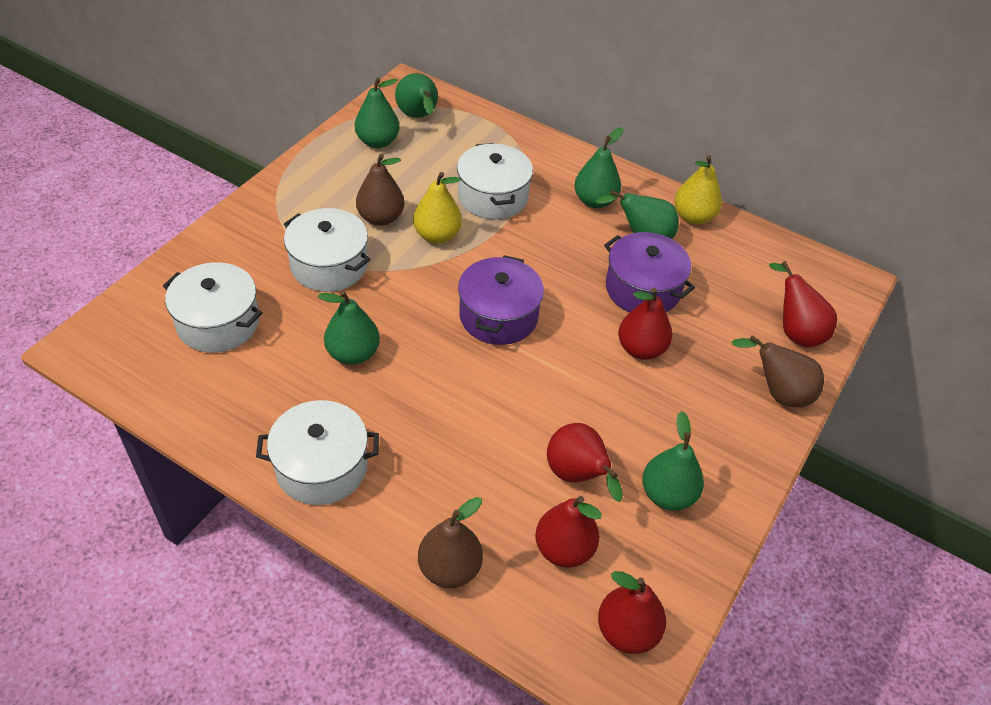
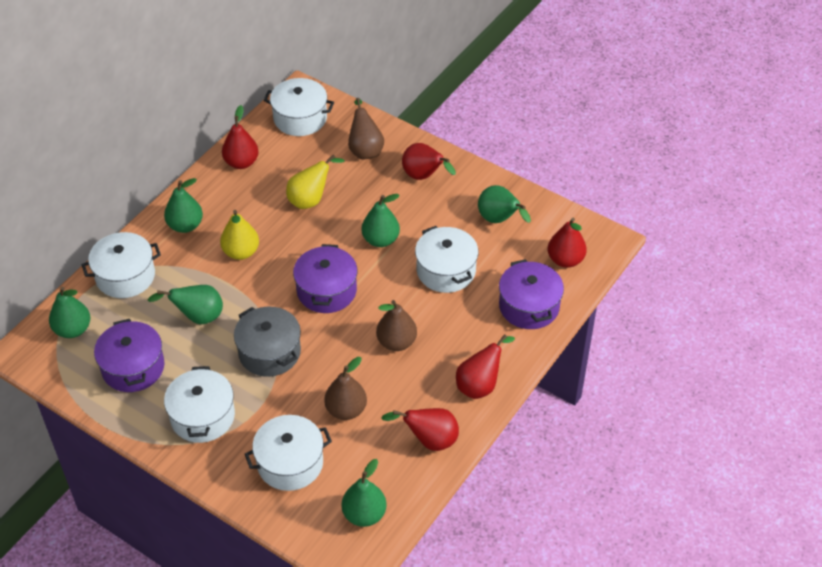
grey pot: none = 0 -> [234,307,301,377] = 1
purple pot: [458,255,544,345] [604,232,695,312] = 2 -> [94,319,164,392] [293,244,357,313] [499,259,564,329] = 3
white pot: [163,262,262,353] [256,400,379,505] [284,208,371,292] [457,143,533,219] = 4 -> [82,232,161,298] [164,366,235,443] [245,415,332,491] [264,78,334,136] [415,226,479,293] = 5

